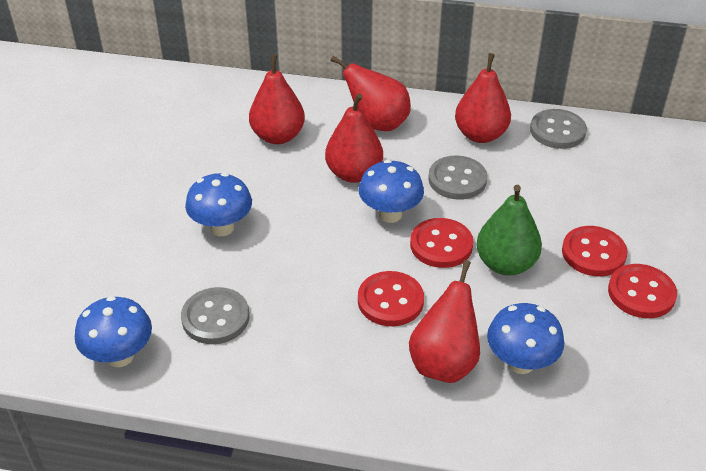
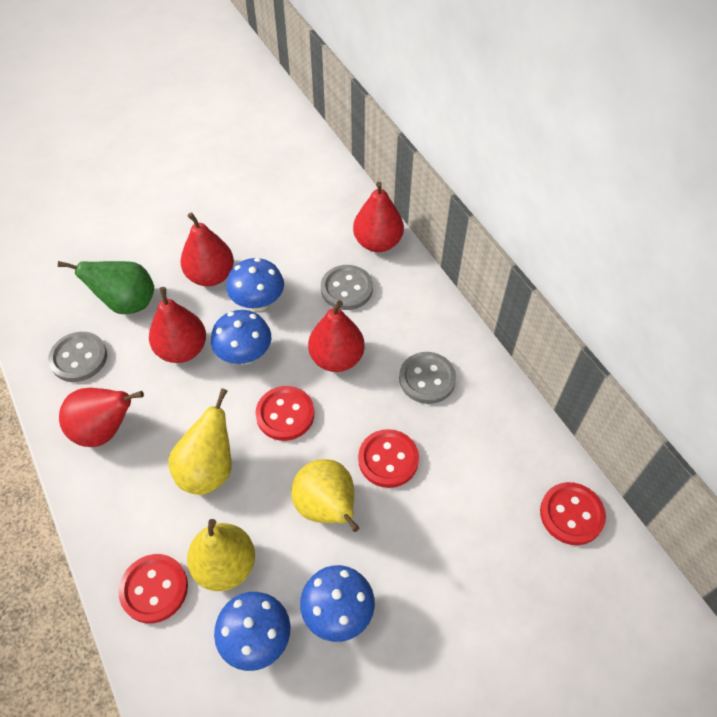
yellow pear: none = 0 -> [168,388,231,495] [187,519,255,591] [291,459,359,532] = 3

